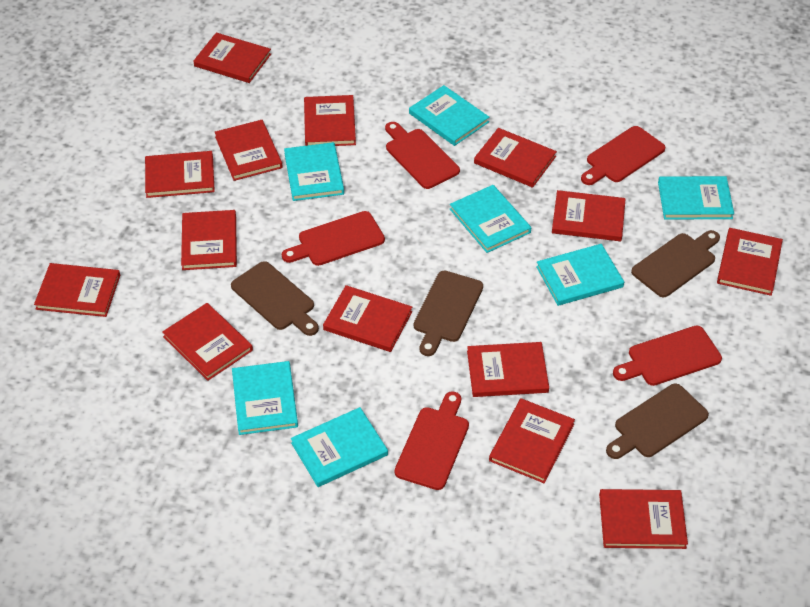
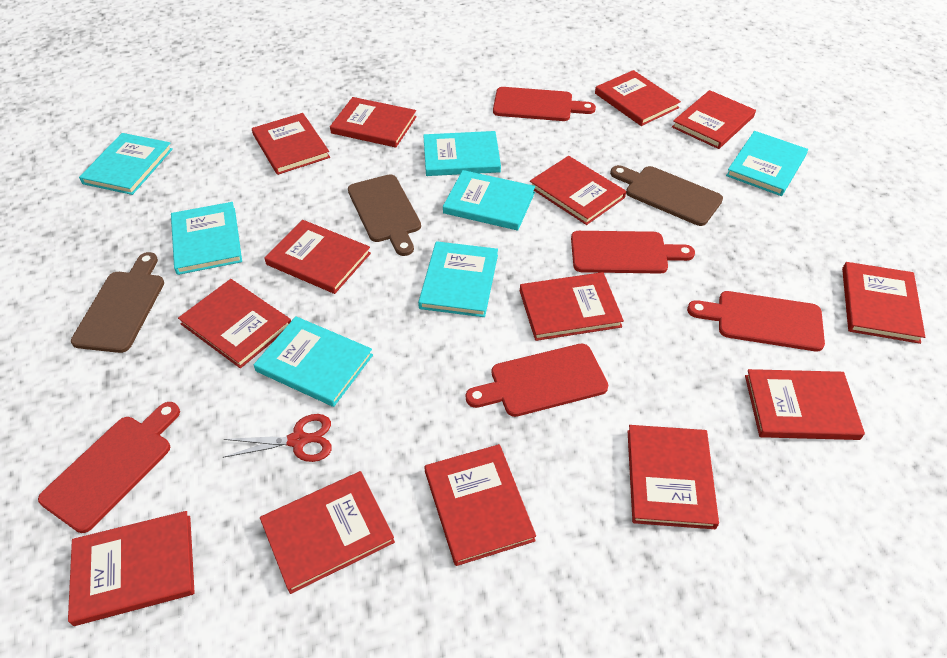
brown cutting board: [231,261,319,336] [414,270,483,356] [606,384,709,459] [631,230,720,297] = 4 -> [71,252,164,353] [348,174,421,256] [610,165,723,226] = 3
red scissors: none = 0 -> [223,414,332,462] = 1

